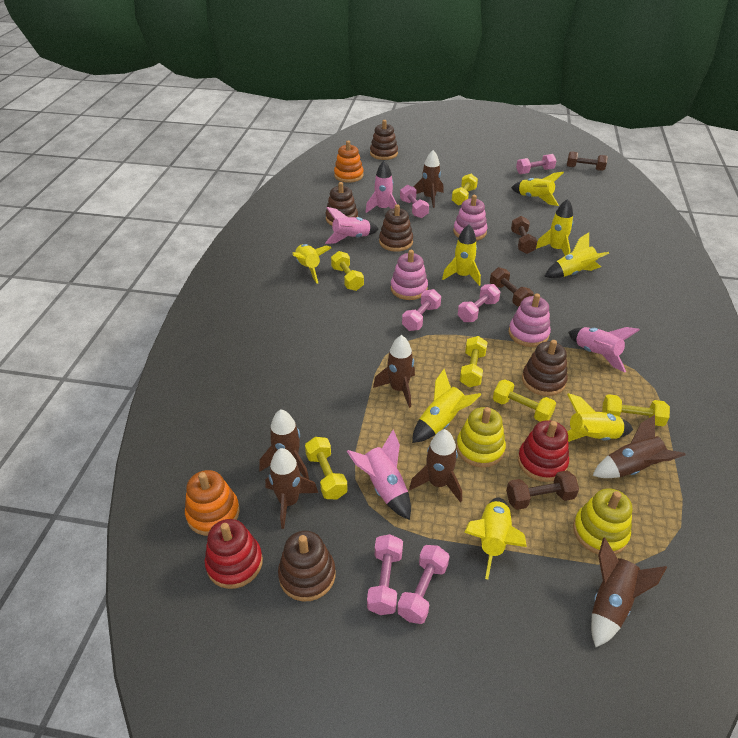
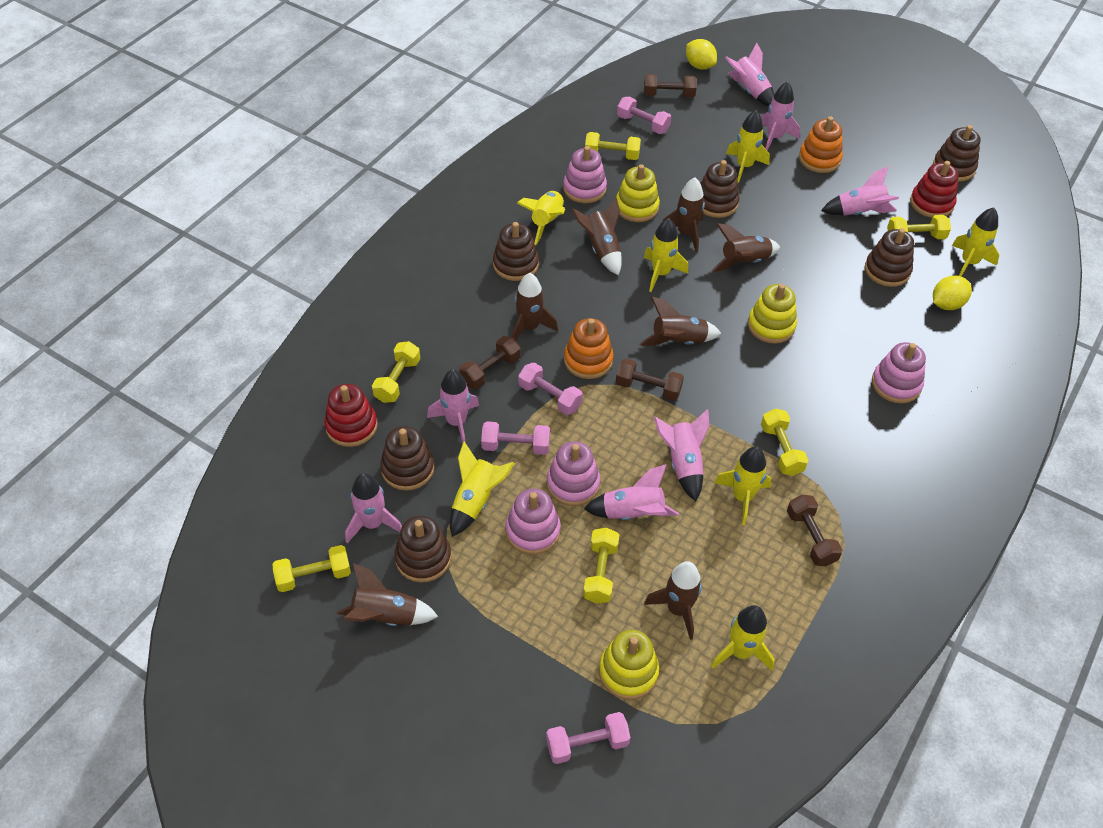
brown stacking toy: [278,531,336,601] [325,182,358,225] [370,120,398,160] [379,204,413,252] [522,340,568,396] = 5 -> [380,426,434,491] [394,516,451,583] [493,222,539,281] [700,160,740,218] [865,228,914,287] [933,125,981,182] = 6
pink dumbbell: [367,534,403,615] [397,545,450,624] [400,185,429,218] [402,289,441,331] [458,284,500,322] [516,154,556,174] = 6 -> [481,421,550,455] [518,362,583,415] [546,712,630,764] [617,97,672,134] = 4
pink rocket: [325,207,379,244] [347,430,411,520] [365,161,397,213] [568,327,640,372] = 4 -> [345,473,402,543] [427,369,479,444] [584,464,679,520] [654,409,710,501] [725,42,774,107] [761,81,800,151] [821,166,899,216] = 7
pink stacking toy: [391,250,428,300] [453,195,487,241] [509,293,551,347] = 3 -> [505,489,561,555] [547,441,600,506] [563,146,607,203] [872,342,926,404] = 4
yellow lemon: none = 0 -> [686,39,717,69] [933,276,972,310] = 2
yellow rocket: [292,244,331,283] [412,369,481,443] [442,225,481,286] [464,497,527,579] [511,172,564,206] [536,199,573,256] [544,232,609,278] [567,393,633,442] = 8 -> [450,441,515,537] [517,190,565,245] [644,218,688,292] [711,605,774,670] [715,446,771,525] [726,110,770,183] [952,207,1000,276] = 7
yellow stacking toy: [456,407,506,468] [573,488,632,554] = 2 -> [599,630,659,699] [616,164,660,222] [748,284,797,344] = 3

